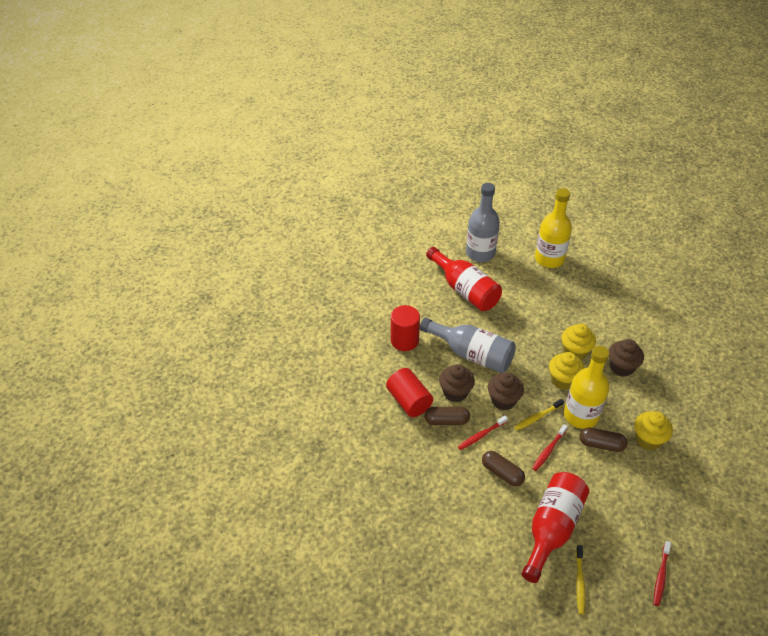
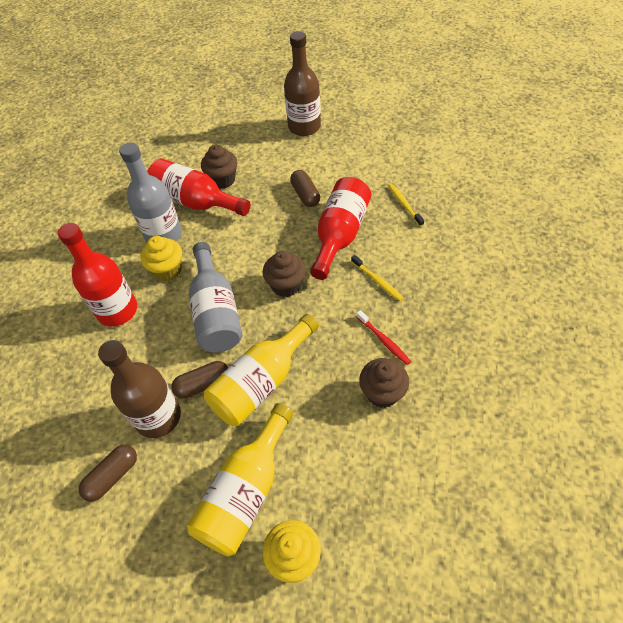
brown bottle: none = 0 -> [98,340,181,438] [284,31,321,136] = 2
red bottle: [426,247,502,311] [522,472,589,583] = 2 -> [58,223,137,327] [147,159,250,216] [310,177,371,280] = 3
red cylinder: [386,368,433,417] [391,305,420,351] = 2 -> none = 0
red toothbrush: [458,415,508,450] [532,424,568,471] [653,541,671,606] = 3 -> [357,310,411,365] = 1
yellow cupcake: [549,352,584,390] [561,324,596,360] [634,411,673,450] = 3 -> [140,236,182,281] [263,520,321,583] = 2

